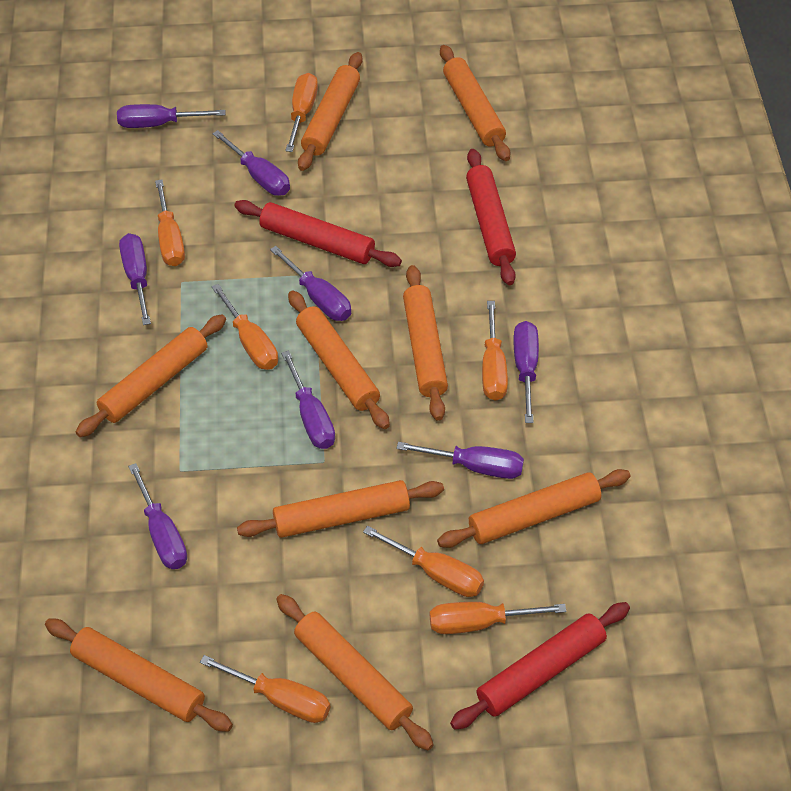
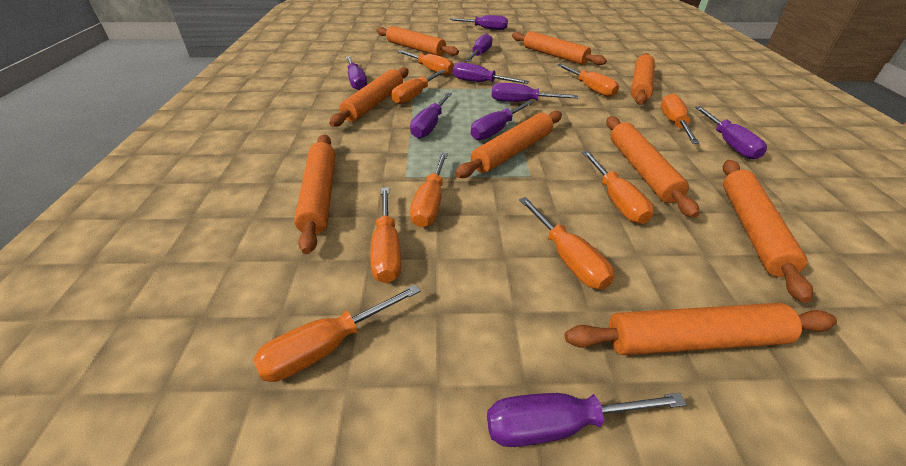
orange screwdriver: [155,179,185,266] [200,655,331,723] [212,284,278,370] [285,73,318,152] [363,526,484,597] [430,602,566,634] [482,301,508,401] = 7 -> [253,284,421,382] [370,187,401,283] [392,70,446,104] [397,50,454,75] [410,153,448,228] [519,197,614,290] [557,64,619,97] [582,151,654,224] [661,93,699,144] = 9
purple screwdriver: [117,104,225,128] [119,233,151,325] [128,463,187,569] [212,130,290,196] [270,246,351,321] [281,350,335,449] [396,442,524,479] [513,321,539,423] = 8 -> [346,56,367,90] [410,93,452,139] [449,15,508,30] [453,62,529,84] [465,33,493,62] [471,100,533,140] [487,393,687,447] [491,83,578,102] [695,106,767,159] = 9
red rolling pin: [234,200,402,267] [450,602,630,730] [466,149,516,285] = 3 -> none = 0

